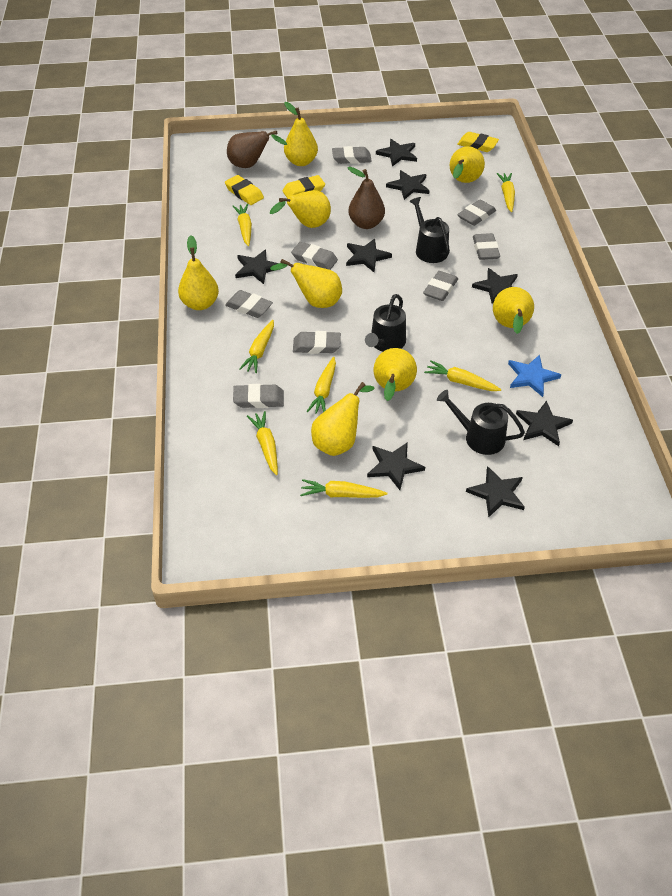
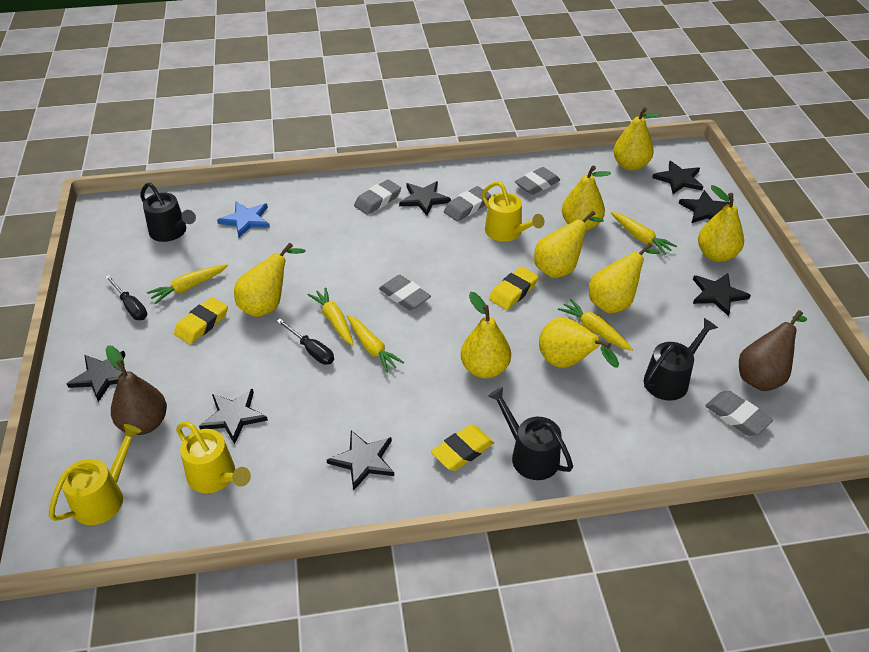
black screwdriver: none = 0 -> [105,275,147,320] [277,319,334,365] = 2
black star: [235,250,279,284] [346,239,392,272] [367,442,425,490] [376,139,417,166] [386,170,430,200] [466,466,525,518] [472,268,518,304] [516,400,573,446] = 8 -> [67,351,125,402] [199,389,268,444] [327,430,394,491] [399,181,451,216] [652,161,704,194] [678,190,730,223] [693,273,751,316] = 7
grey eraser: [225,290,273,318] [233,384,284,408] [291,242,338,270] [293,331,341,354] [332,146,372,164] [423,271,458,301] [457,200,496,226] [473,233,500,260] = 8 -> [354,179,401,215] [379,275,431,310] [444,186,491,221] [515,167,560,195] [705,391,773,436] = 5
yellow carrot: [233,204,252,246] [239,320,274,373] [247,411,278,475] [300,479,388,498] [307,357,336,414] [424,360,501,391] [497,173,515,212] = 7 -> [147,264,228,304] [308,287,354,346] [347,315,405,373] [558,299,633,351] [611,212,677,255] = 5
yellow watering can: none = 0 -> [49,424,142,525] [176,421,251,493] [482,182,544,242] = 3

